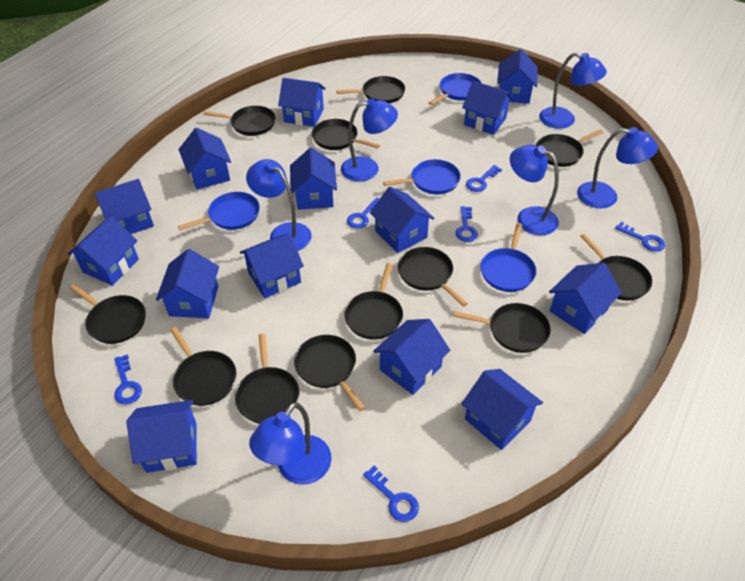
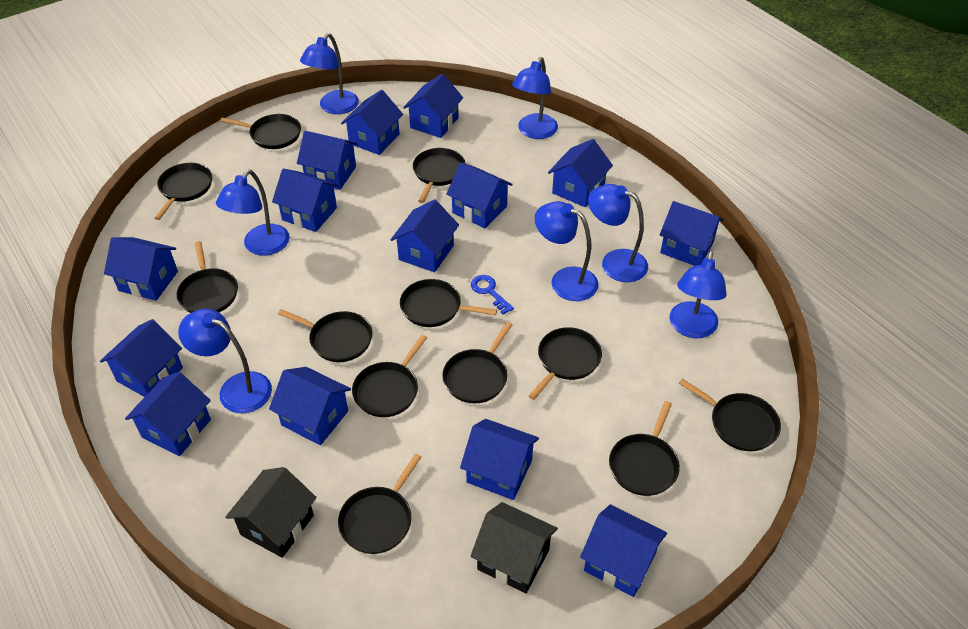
black house: none = 0 -> [225,467,317,558] [470,502,558,593] = 2
blue key: [114,354,142,404] [347,197,379,229] [363,466,419,522] [455,206,478,242] [466,165,502,192] [615,222,665,252] = 6 -> [471,275,514,315] = 1
blue lamp: [246,159,312,251] [249,402,332,485] [341,98,398,181] [510,145,559,235] [539,52,607,129] [577,127,658,208] = 6 -> [178,308,272,413] [216,170,290,256] [300,33,359,114] [512,57,558,139] [535,201,599,301] [588,184,648,282] [669,251,727,338] = 7
blue pan: [178,192,260,230] [383,159,461,194] [428,73,481,105] [480,223,536,292] = 4 -> none = 0

